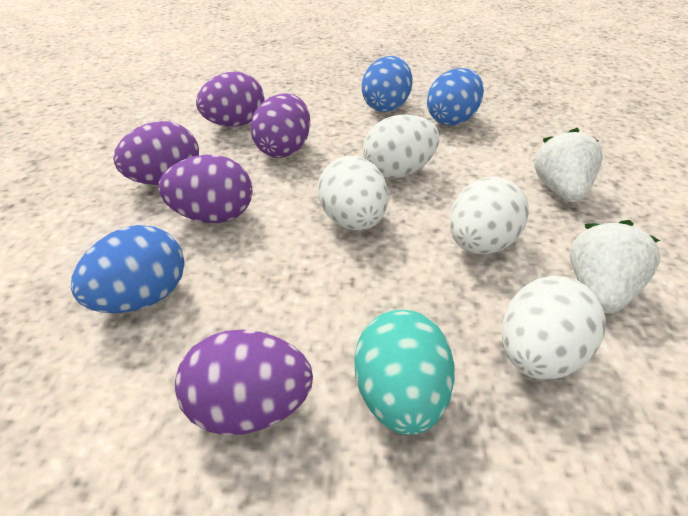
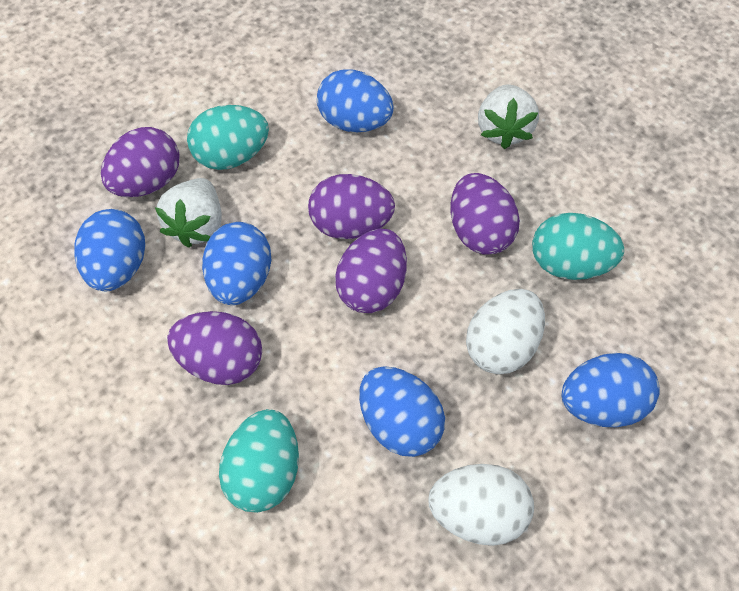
blue egg: [71,225,184,313] [361,56,413,112] [427,68,484,126] = 3 -> [74,209,145,291] [202,222,271,305] [317,70,394,132] [359,366,445,457] [561,353,660,427] = 5
turquoise egg: [355,310,455,435] = 1 -> [187,105,269,170] [219,409,299,513] [532,213,624,280] = 3
white egg: [318,156,388,230] [363,115,439,178] [450,176,529,254] [502,276,605,380] = 4 -> [428,464,534,546] [466,289,545,374] = 2

